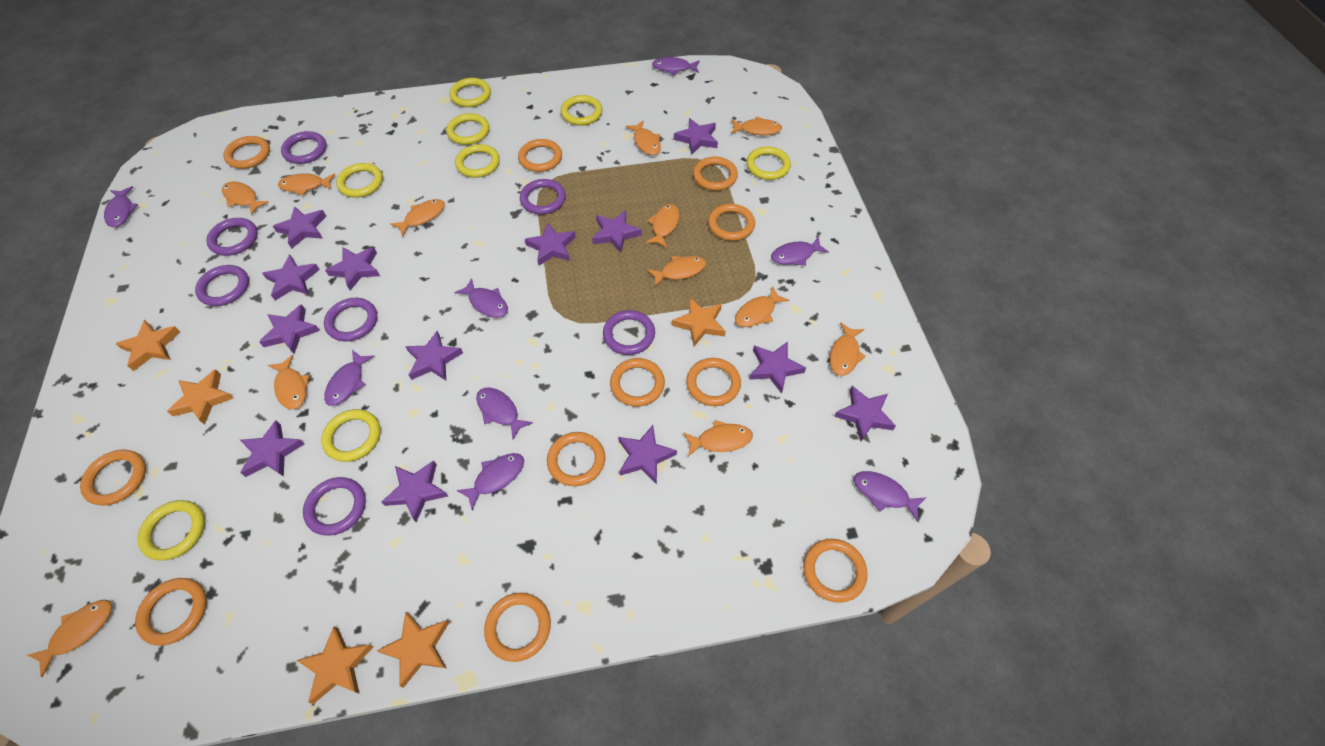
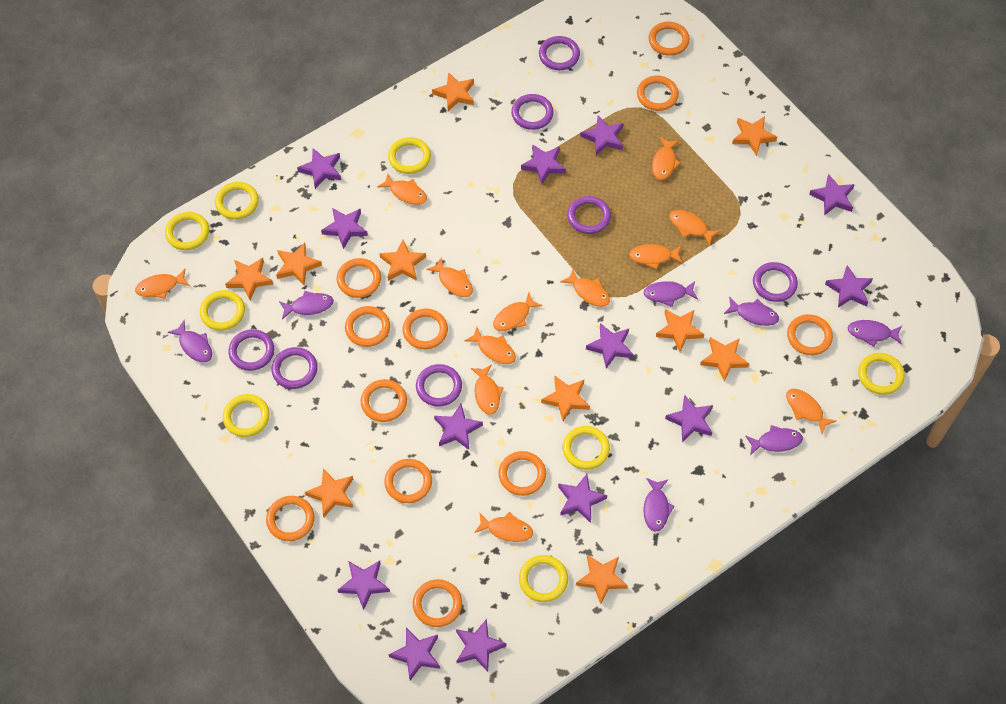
orange star: [116,320,180,371] [167,369,234,425] [296,626,373,704] [377,612,449,688] [672,297,726,346] = 5 -> [225,258,273,300] [276,242,322,285] [305,468,353,517] [379,240,426,281] [432,72,474,111] [541,376,590,421] [576,555,628,604] [656,309,704,352] [700,337,749,382] [732,116,777,156] = 10
purple fish: [104,186,138,227] [324,350,375,406] [454,278,508,318] [456,453,524,510] [476,387,533,439] [652,57,700,75] [771,236,829,266] [854,471,927,522] = 8 -> [167,321,212,362] [279,291,334,319] [643,478,675,532] [644,281,698,307] [724,296,779,326] [745,425,803,456] [848,320,902,347] = 7

